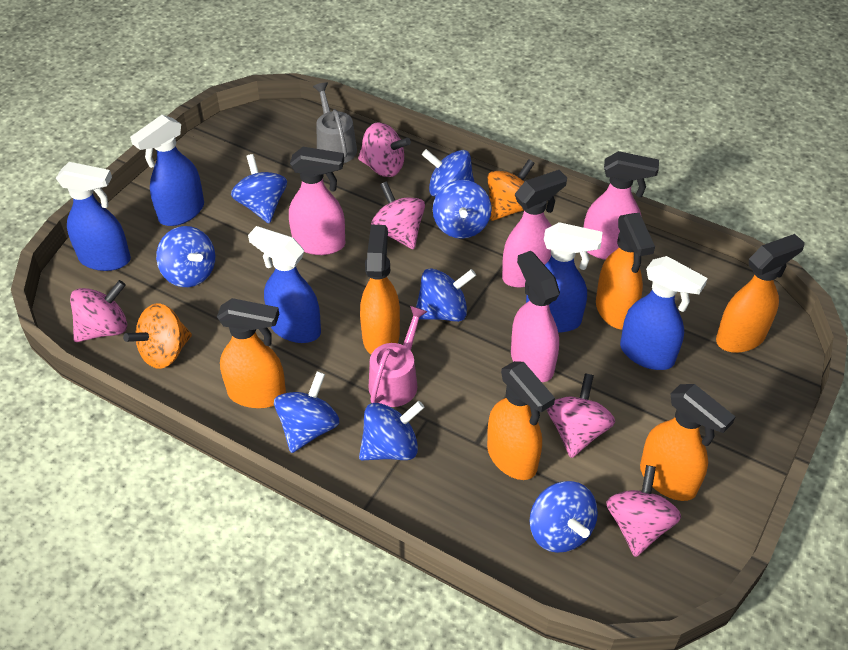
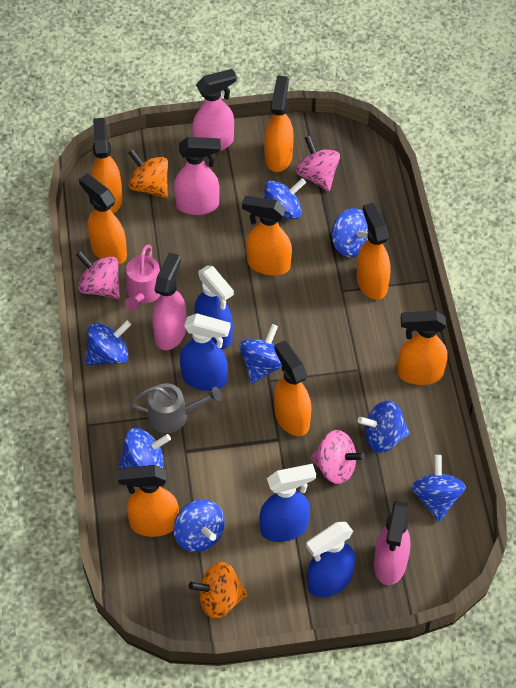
blue spray bottle: [56,162,131,271] [130,115,204,226] [248,226,321,343] [526,222,602,332] [620,256,708,370] = 5 -> [180,313,231,391] [195,265,234,349] [259,464,316,542] [306,522,355,597] = 4
orange spray bottle: [217,298,286,408] [360,225,400,354] [487,361,555,480] [596,213,655,330] [640,384,736,501] [716,234,805,353] = 6 -> [79,174,127,264] [91,118,122,214] [118,465,179,537] [242,196,292,276] [264,75,294,172] [274,340,312,436] [357,203,390,300] [397,311,448,385] = 8
pink spinning top: [70,280,127,342] [358,122,411,177] [371,181,425,249] [547,373,615,458] [606,465,681,557] = 5 -> [76,251,120,299] [296,136,340,192] [311,430,365,484] = 3

